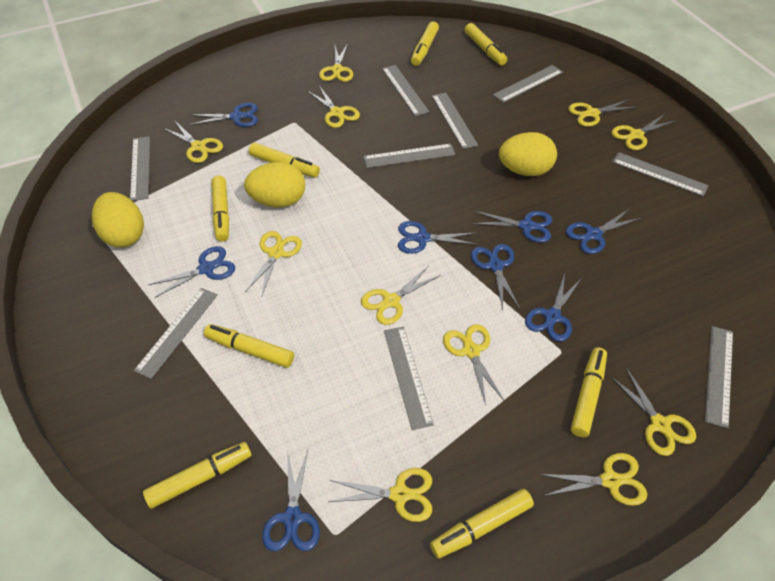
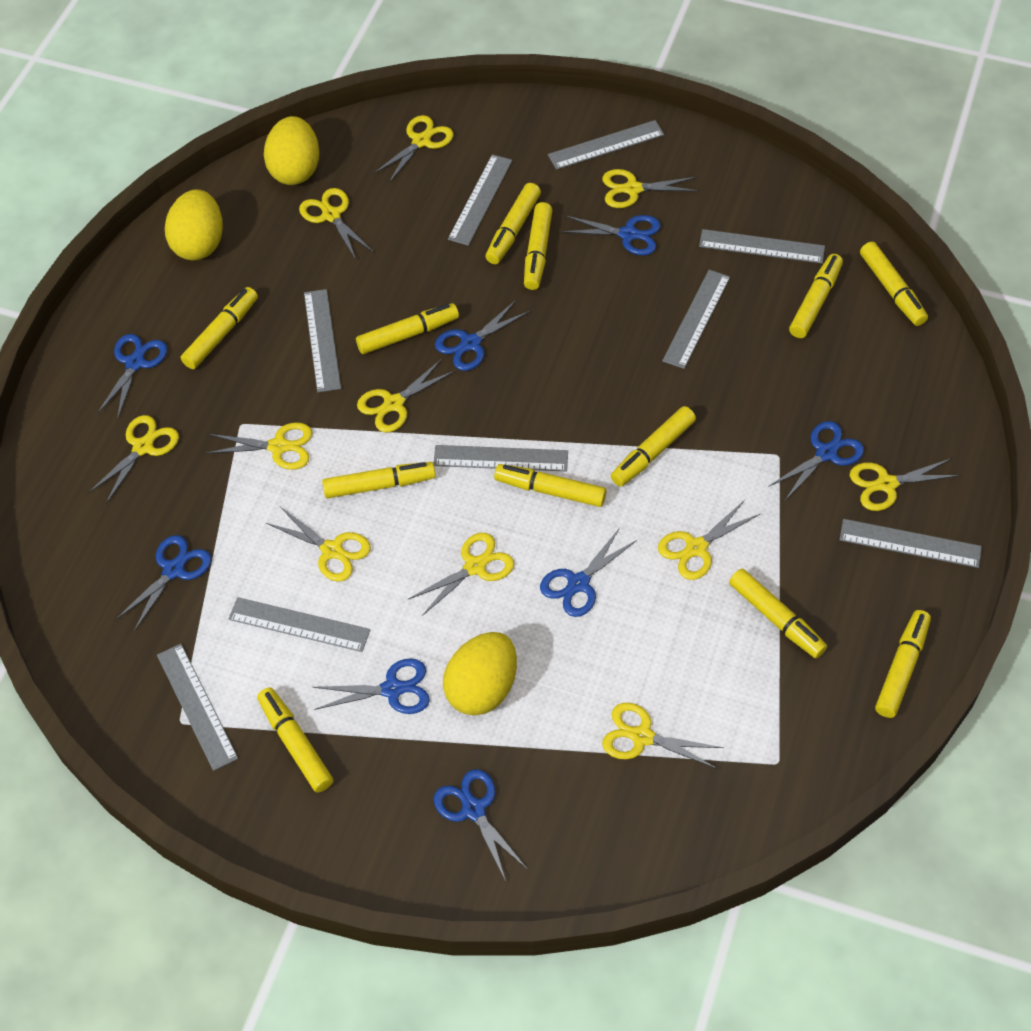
yellow marker: [143,442,251,509] [204,324,294,368] [211,175,229,242] [249,143,320,178] [411,22,439,66] [430,489,534,559] [465,23,507,65] [571,347,607,437] = 8 -> [181,287,258,369] [257,687,333,793] [322,462,436,498] [356,303,459,354] [485,183,541,264] [494,464,607,507] [524,202,552,290] [611,406,696,487] [729,569,827,658] [789,254,843,338] [860,242,928,326] [875,610,931,718] = 12

